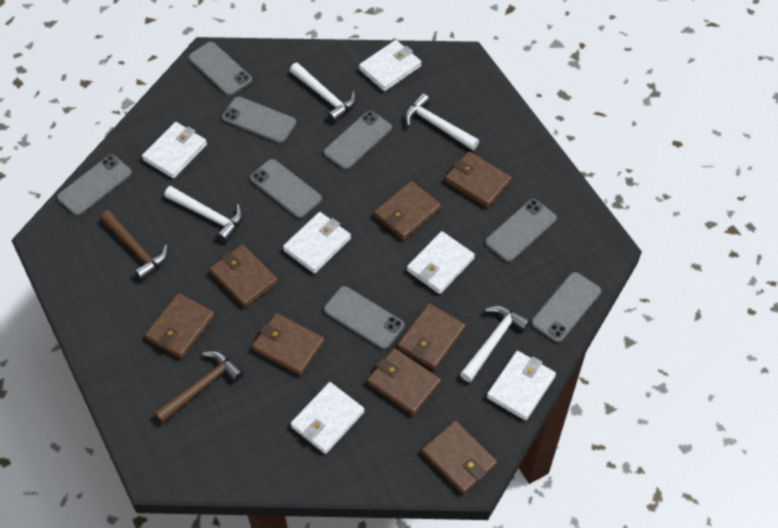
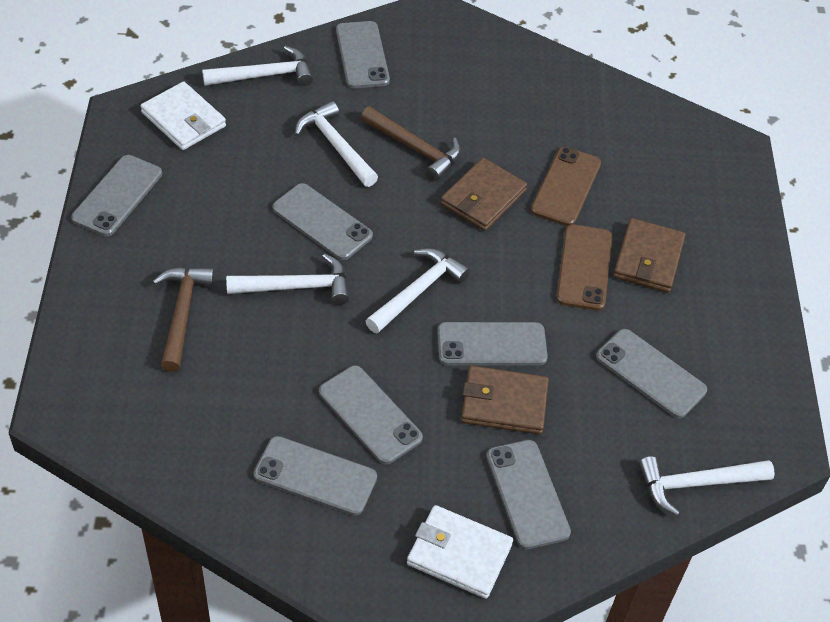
brown phone: none = 0 -> [531,147,601,226] [556,224,612,311] = 2
brown wallet: [145,293,215,359] [209,244,278,308] [252,313,325,376] [367,348,441,416] [374,181,441,240] [397,303,466,370] [422,420,498,495] [445,151,512,208] = 8 -> [440,158,527,231] [461,366,549,435] [613,218,686,293] = 3
white hammer: [164,186,243,242] [290,63,356,123] [405,93,479,150] [460,306,530,382] = 4 -> [202,46,313,86] [226,254,349,305] [295,101,378,187] [366,248,470,334] [638,456,775,516] = 5
white wallet: [142,122,207,179] [283,212,351,274] [290,382,365,454] [359,40,421,91] [407,231,475,294] [487,351,556,421] = 6 -> [141,82,226,150] [407,505,513,599] = 2

